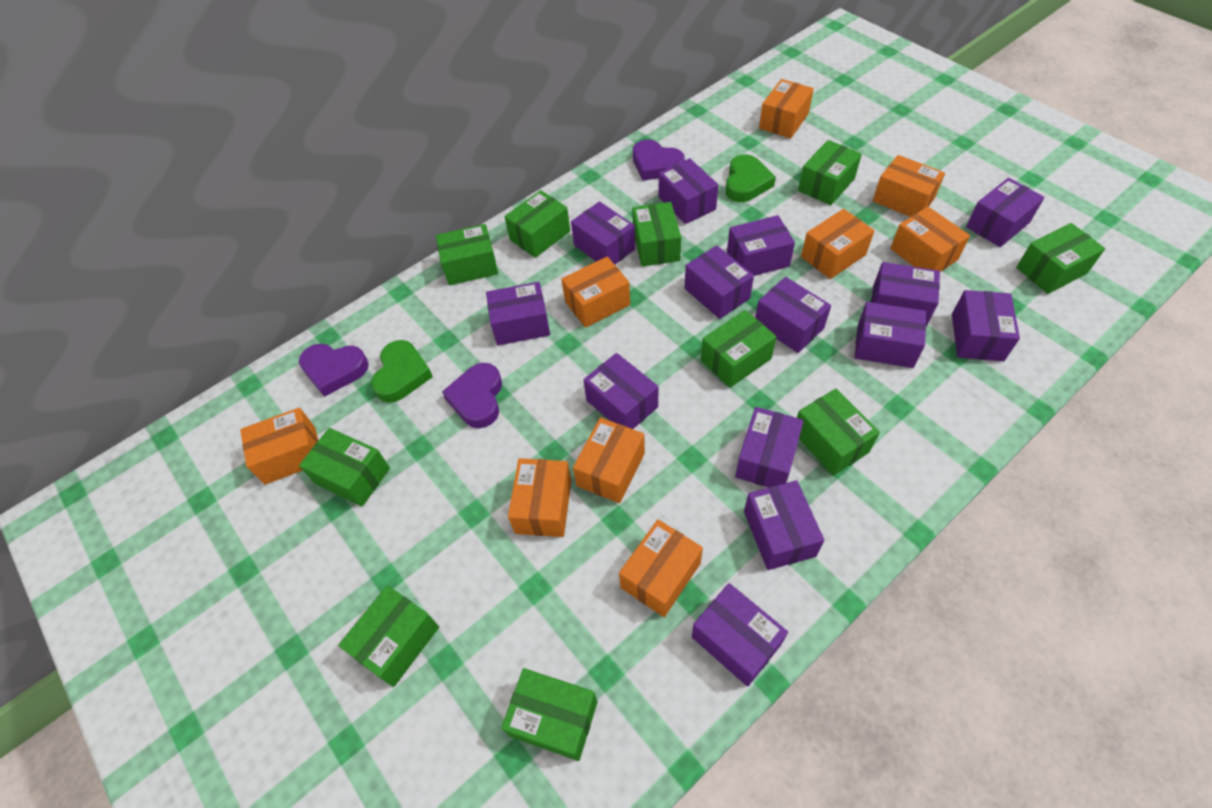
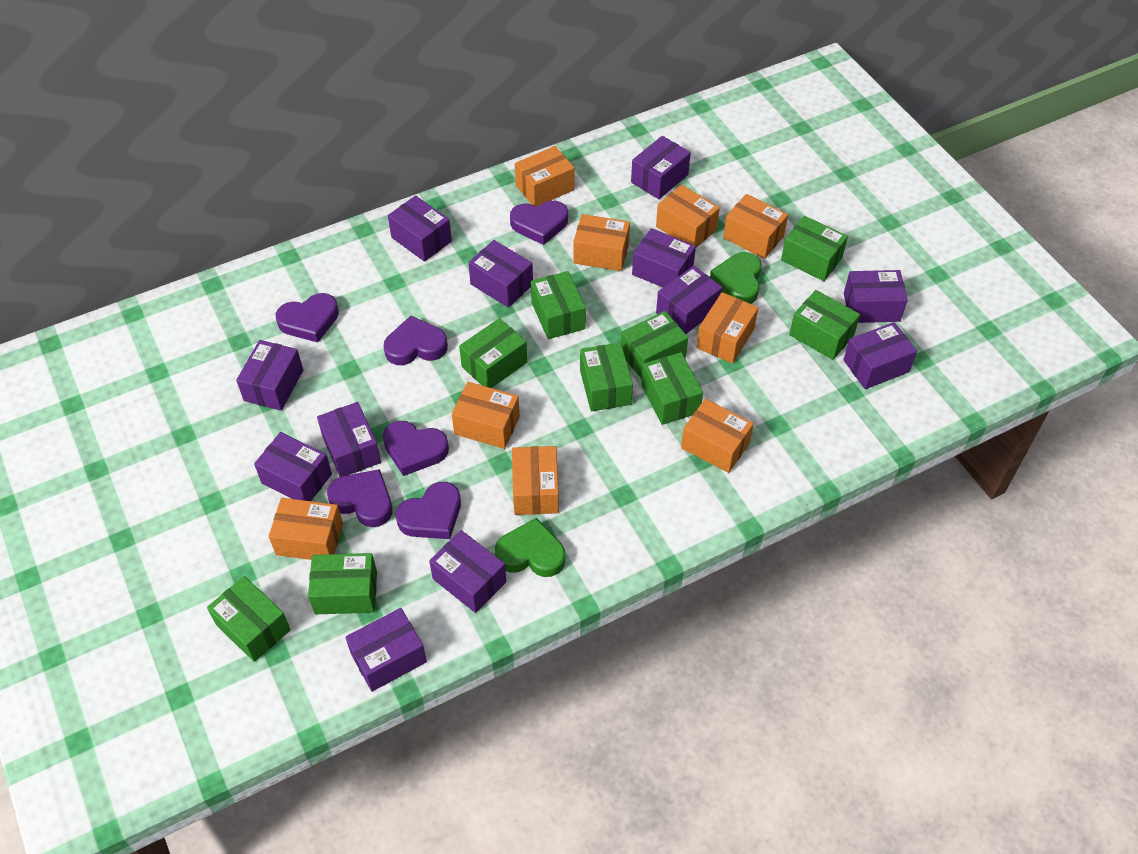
green box: [299,428,390,507] [338,585,439,687] [436,224,498,286] [501,668,598,761] [505,190,570,258] [632,202,681,267] [701,310,777,388] [797,389,880,476] [798,140,862,205] [1016,223,1105,294] = 10 -> [207,576,291,662] [308,553,377,614] [459,318,527,388] [531,271,586,339] [580,343,633,411] [621,311,688,379] [641,352,703,425] [781,216,848,281] [789,290,860,360] = 9
purple box: [486,282,550,345] [571,202,635,265] [583,353,658,429] [659,158,718,224] [684,245,754,319] [692,583,788,687] [727,215,795,276] [735,407,804,487] [744,480,825,570] [755,277,831,353] [855,302,926,368] [871,262,940,326] [952,290,1020,361] [966,178,1045,247] = 14 -> [236,340,303,411] [254,432,332,501] [317,402,381,477] [345,608,427,692] [388,195,452,262] [429,530,507,613] [468,240,533,308] [631,136,691,199] [632,228,696,287] [656,266,722,334] [843,322,917,389] [844,270,908,323] = 12
purple heart: [299,343,369,397] [442,363,502,428] [633,139,685,181] = 3 -> [275,293,339,343] [327,469,392,527] [383,421,449,476] [384,316,448,365] [396,482,461,539] [510,201,568,245] = 6

